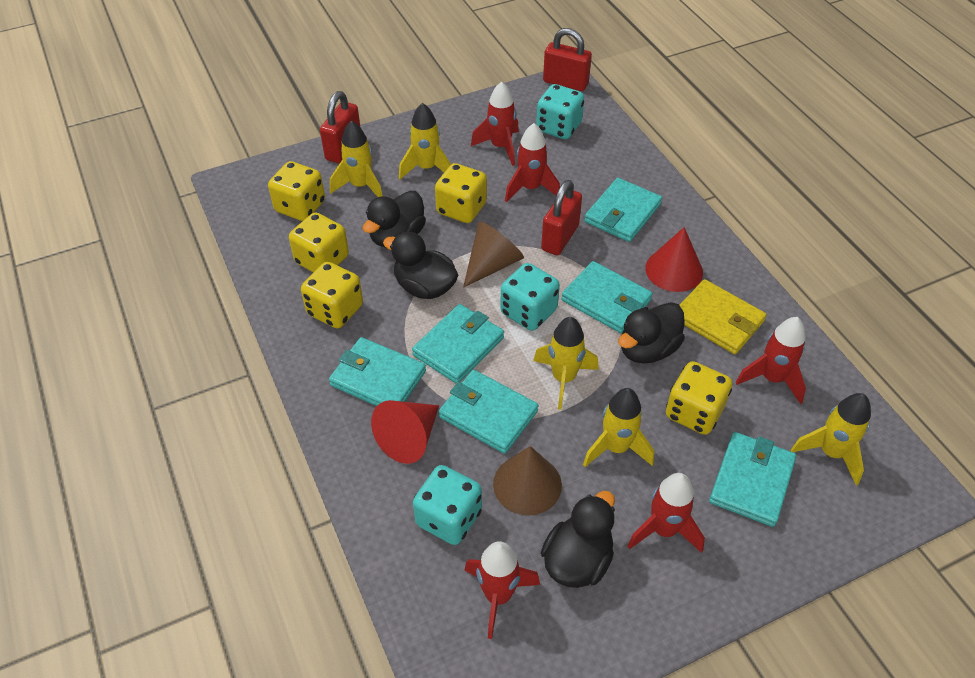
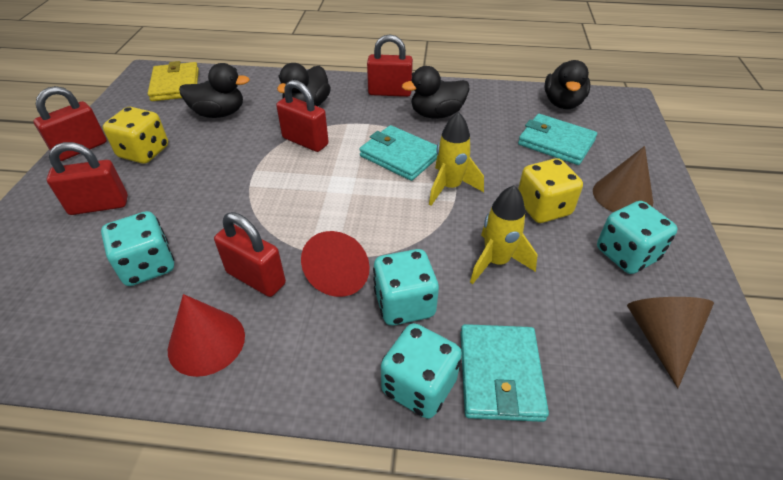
red padlock: [320,91,361,163] [541,180,582,255] [543,28,592,91] = 3 -> [33,86,107,161] [47,142,128,215] [214,212,286,297] [276,80,329,152] [367,35,413,97] = 5
red rocket: [464,541,540,639] [471,82,519,166] [505,123,560,202] [627,473,705,553] [736,317,806,404] = 5 -> none = 0
turquoise dice: [413,465,482,545] [500,263,560,331] [536,84,584,139] = 3 -> [101,211,174,286] [373,249,439,325] [381,323,462,419] [597,201,678,274] = 4
turquoise wallet: [329,337,426,406] [412,304,504,383] [439,370,539,454] [561,261,652,333] [584,178,662,242] [709,432,796,527] = 6 -> [359,125,437,181] [460,324,549,422] [518,114,597,165] = 3
yellow dice: [268,161,325,221] [289,213,349,272] [301,262,363,329] [435,163,487,223] [666,361,732,435] = 5 -> [103,107,168,164] [518,158,583,223] = 2
yellow rocket: [330,120,383,197] [399,103,451,179] [533,317,599,410] [583,388,654,467] [791,393,871,485] = 5 -> [429,112,484,206] [470,185,538,284] = 2

